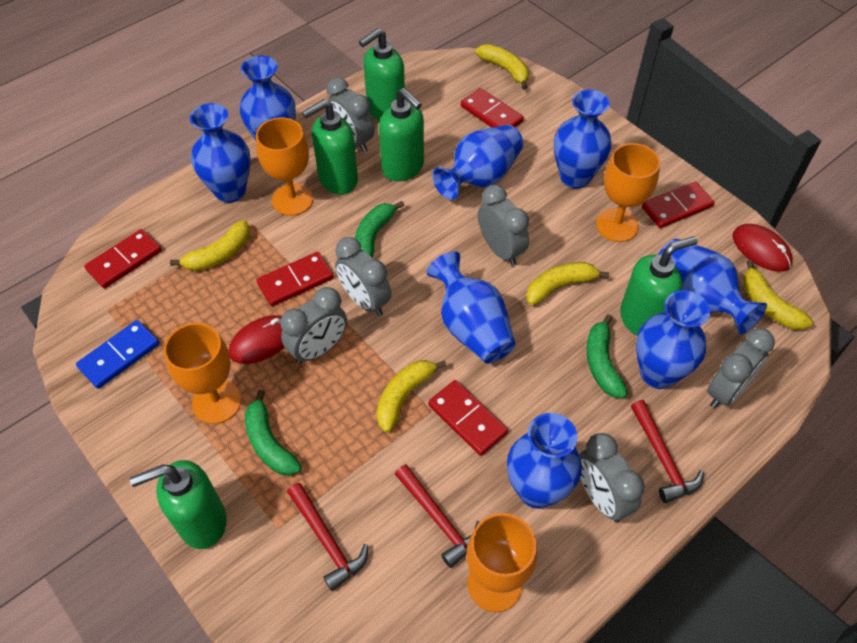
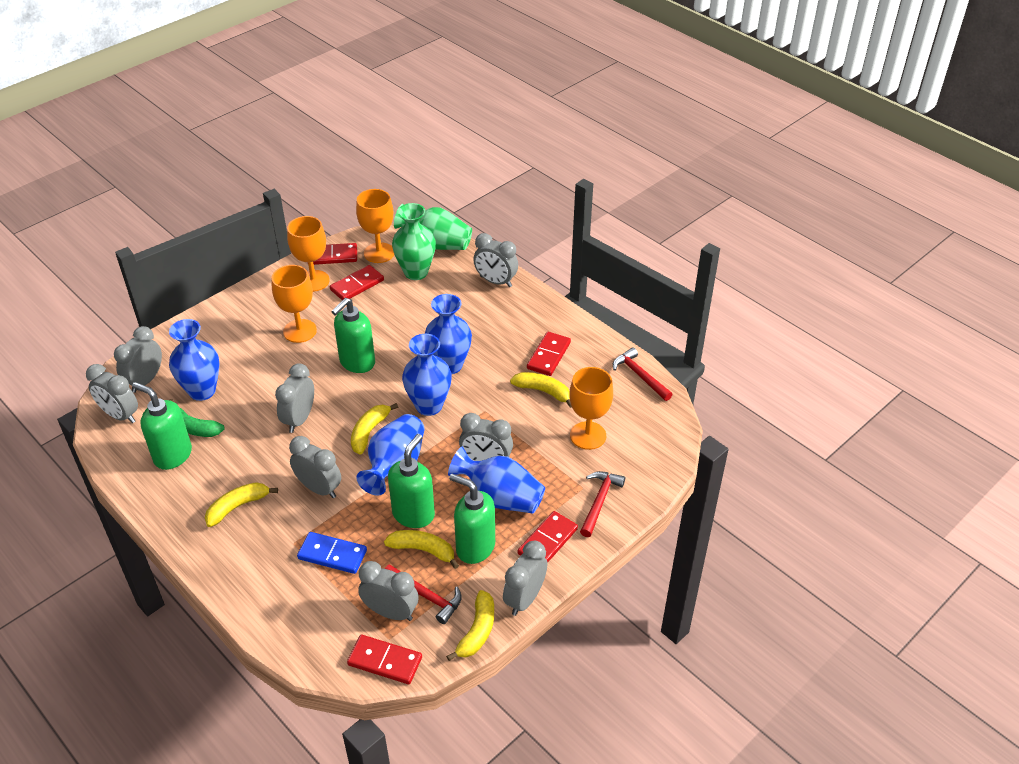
blue vase: [190,103,251,203] [240,56,296,141] [426,251,516,364] [432,125,523,200] [507,413,582,509] [554,89,612,189] [636,290,710,389] [658,239,767,335] = 8 -> [169,319,219,401] [356,414,424,496] [402,334,452,416] [425,294,472,374] [448,447,545,513] = 5
green banana: [245,390,302,476] [355,201,405,258] [587,314,628,398] = 3 -> [170,399,225,437] = 1
green soap dispenser: [130,460,227,549] [302,99,358,194] [359,28,405,121] [379,88,424,181] [620,236,697,336] = 5 -> [132,382,192,470] [331,298,375,373] [388,434,435,528] [449,474,495,564] = 4
green vase: none = 0 -> [392,203,436,280] [394,204,472,250] = 2
grey clock: [280,287,347,364] [326,77,375,152] [335,237,392,316] [478,185,529,266] [579,433,645,522] [707,328,775,408] = 6 -> [86,364,138,423] [114,326,162,393] [275,363,314,433] [289,436,341,498] [358,561,419,621] [459,413,513,461] [473,233,518,287] [503,541,547,616] = 8
red mouse: [229,315,284,364] [733,224,793,272] = 2 -> none = 0

